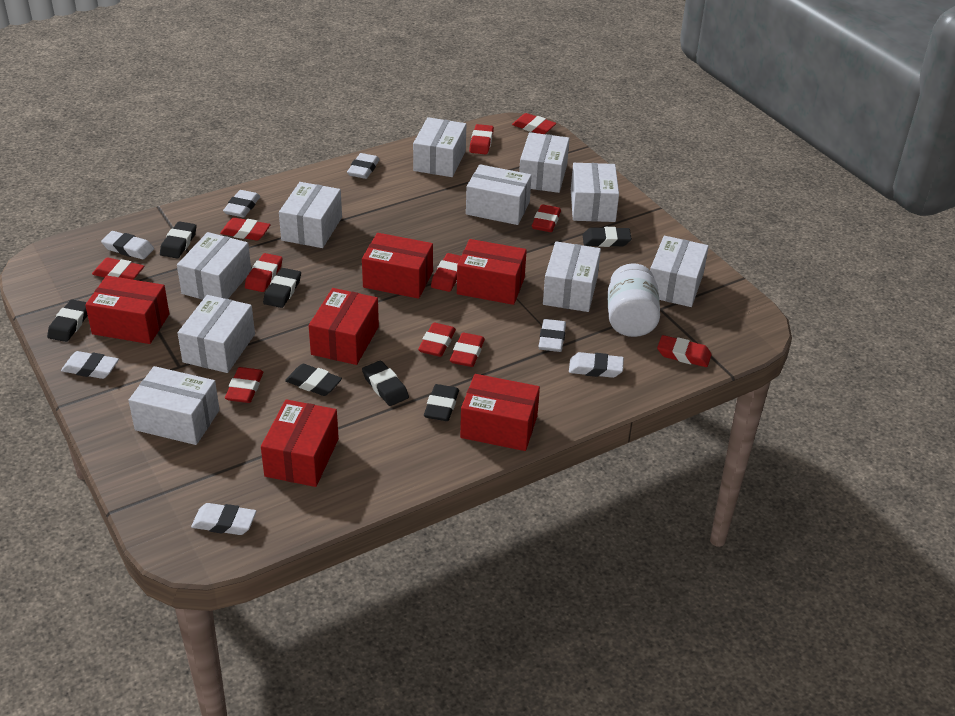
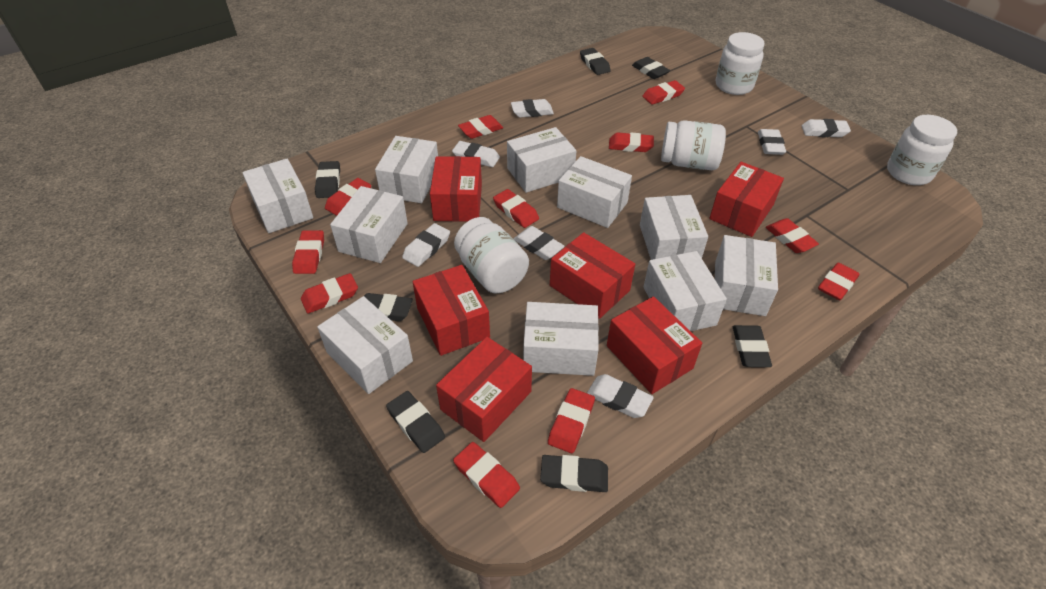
white jar: [608,263,660,337] = 1 -> [454,217,529,294] [661,120,726,170] [716,32,765,95] [887,115,957,185] = 4

